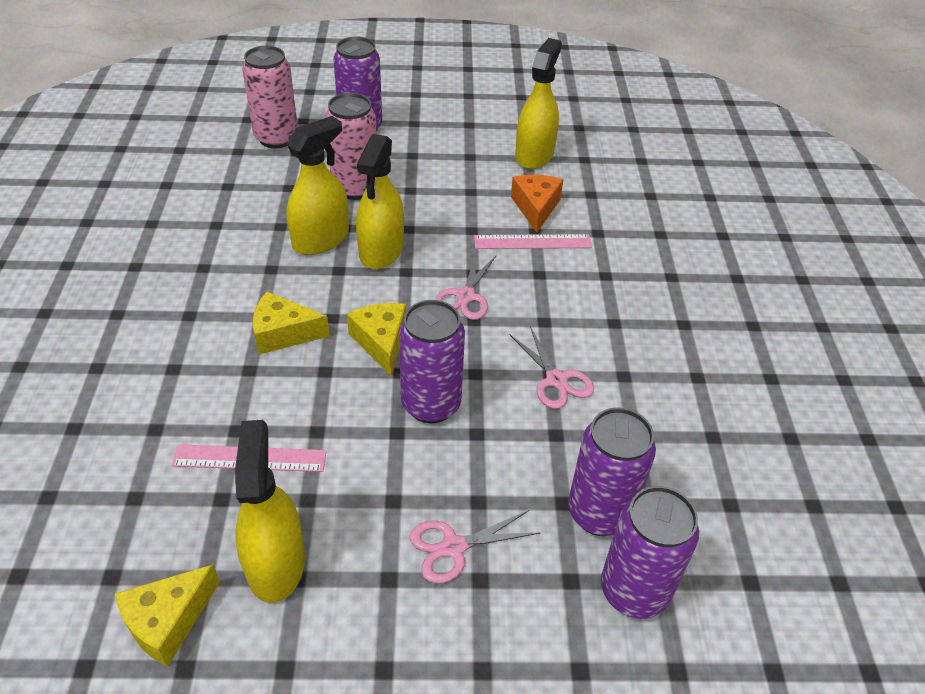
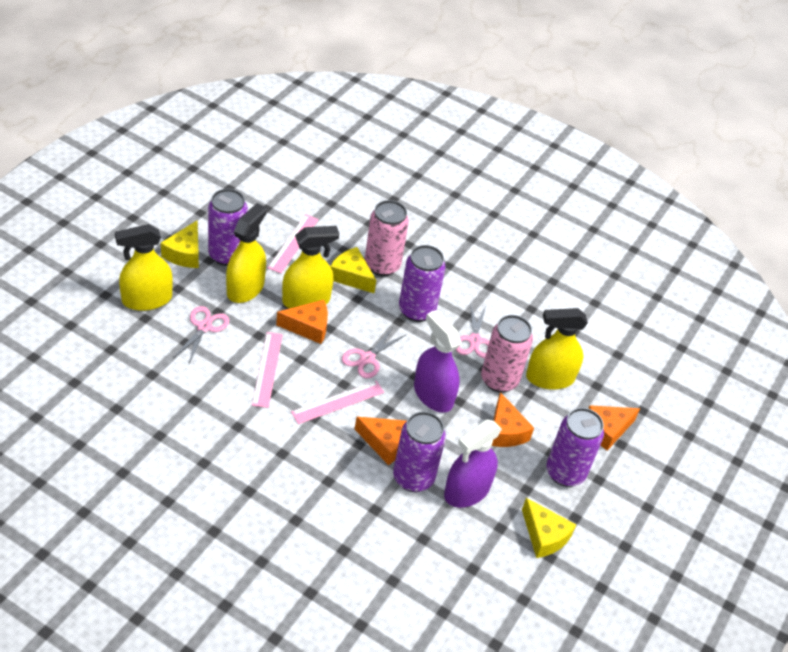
orange cheese: [511,175,563,233] = 1 -> [276,300,328,344] [355,417,407,465] [492,392,534,447] [588,405,640,451] = 4
pink ruler: [171,444,327,472] [474,234,592,249] = 2 -> [252,332,283,408] [268,214,319,274] [291,381,384,424] = 3
purple spray bottle: none = 0 -> [414,310,461,413] [444,420,502,508] = 2

